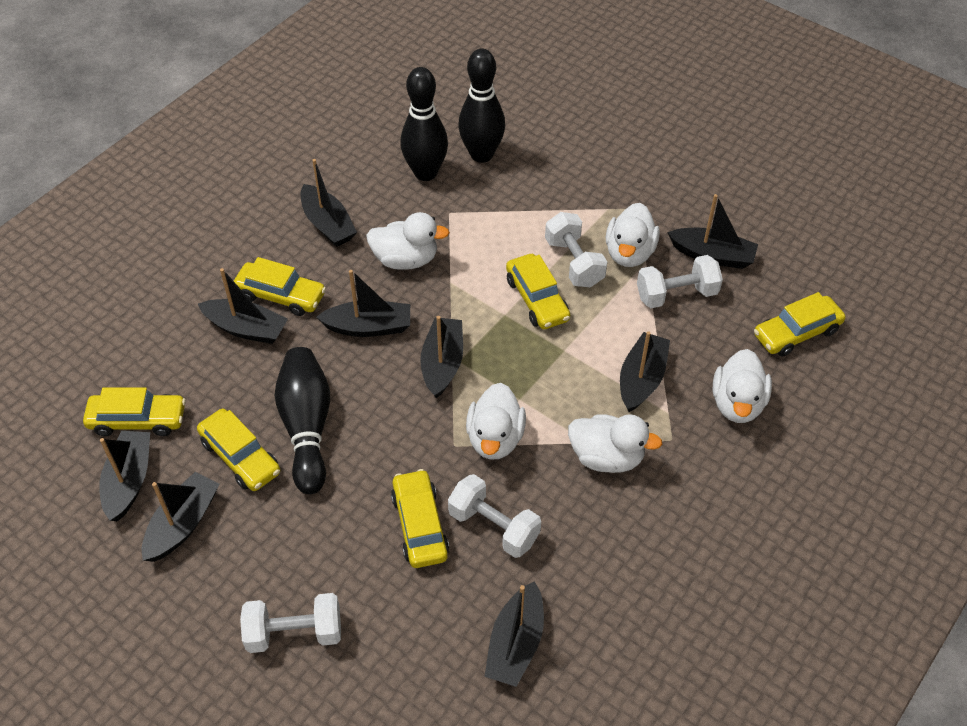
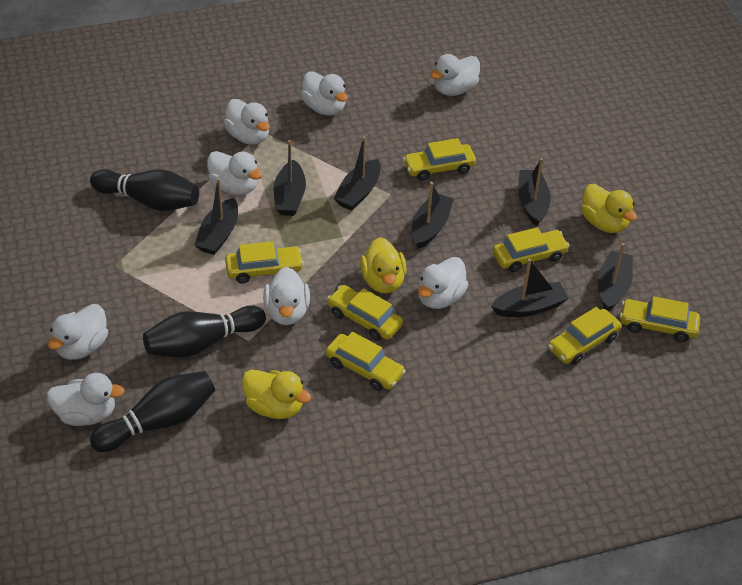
black boat: [99,431,150,521] [142,472,220,562] [198,268,288,344] [301,159,357,247] [316,270,410,337] [420,316,463,399] [484,581,544,687] [620,331,670,412] [667,194,758,269] = 9 -> [194,178,238,255] [274,140,306,216] [334,137,381,211] [412,182,454,249] [491,259,569,317] [518,158,551,226] [598,243,633,311] = 7
white duck: [366,212,450,270] [466,383,526,460] [568,414,662,473] [606,203,660,267] [713,349,772,423] = 5 -> [46,373,125,426] [48,304,108,360] [207,151,262,195] [223,99,270,145] [263,267,310,325] [301,71,348,115] [418,257,468,309] [430,54,480,96] = 8
white dumbbell: [240,593,341,653] [448,474,541,558] [545,212,607,287] [637,255,723,308] = 4 -> none = 0
yellow car: [83,387,186,436] [197,409,280,491] [234,257,326,316] [391,469,449,568] [506,254,570,329] [754,292,846,357] = 6 -> [225,241,304,283] [326,332,406,391] [327,285,403,341] [403,138,476,181] [492,227,570,272] [548,307,621,365] [620,296,700,342] = 7
yellow duck: none = 0 -> [242,370,311,419] [360,237,407,294] [581,184,637,233] = 3

